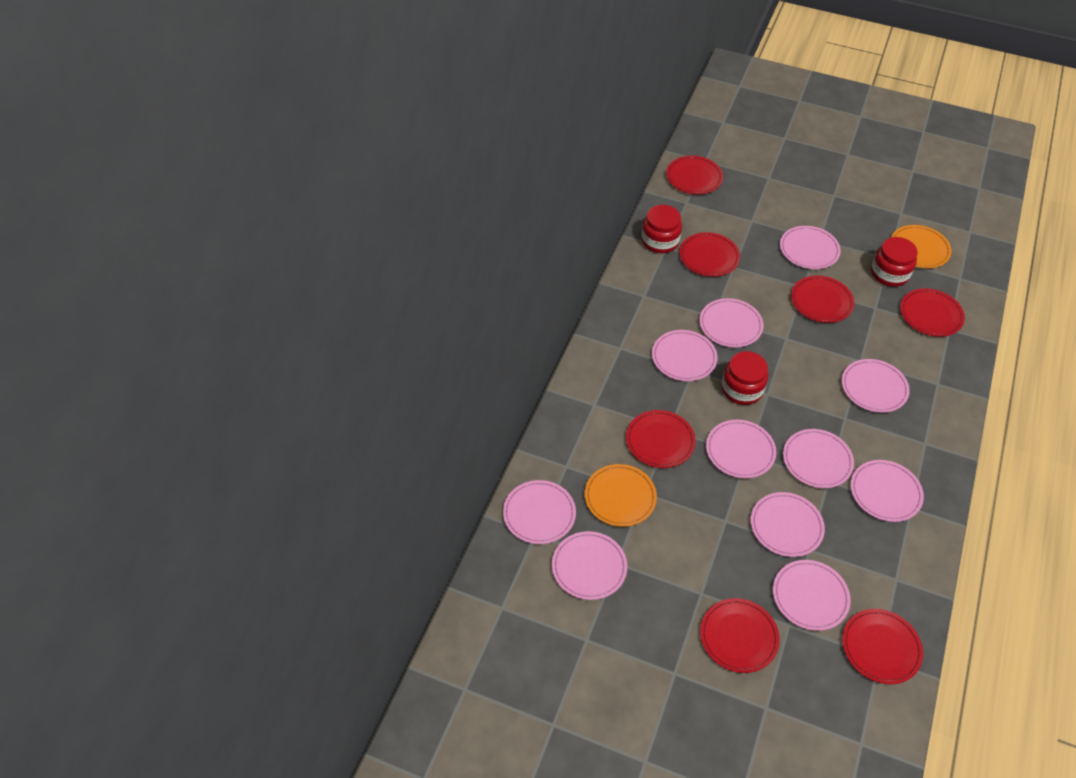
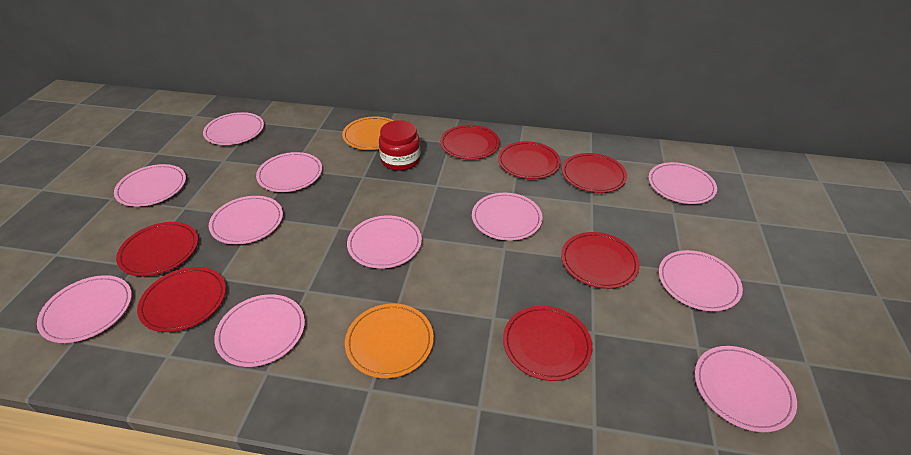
red jar: [642,205,682,253] [721,351,768,405] [871,237,918,287] = 3 -> [379,120,420,171] = 1

